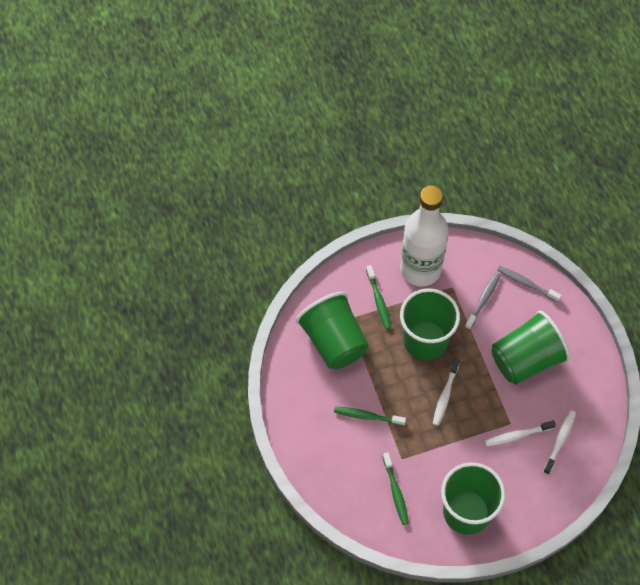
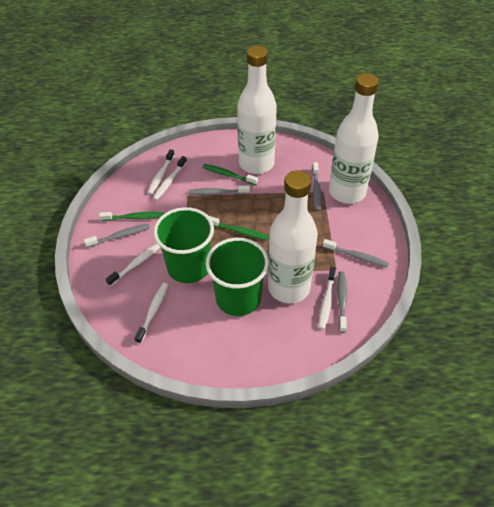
green cup: [296,292,369,369] [400,289,460,360] [441,462,505,535] [491,310,570,385] = 4 -> [153,207,214,283] [206,238,269,316] = 2
grey toothbrush: [465,272,501,330] [497,266,562,302] = 2 -> [84,224,150,248] [188,185,250,195] [312,162,322,211] [323,239,389,267] [337,271,347,333] = 5
white bottle: [400,186,449,286] = 1 -> [237,45,277,174] [268,170,318,303] [329,73,379,204] = 3
white toothbrush: [433,359,460,426] [485,420,556,447] [543,410,576,475] = 3 -> [106,243,160,286] [134,283,168,344] [148,149,175,195] [153,156,187,200] [319,267,336,329] = 5

